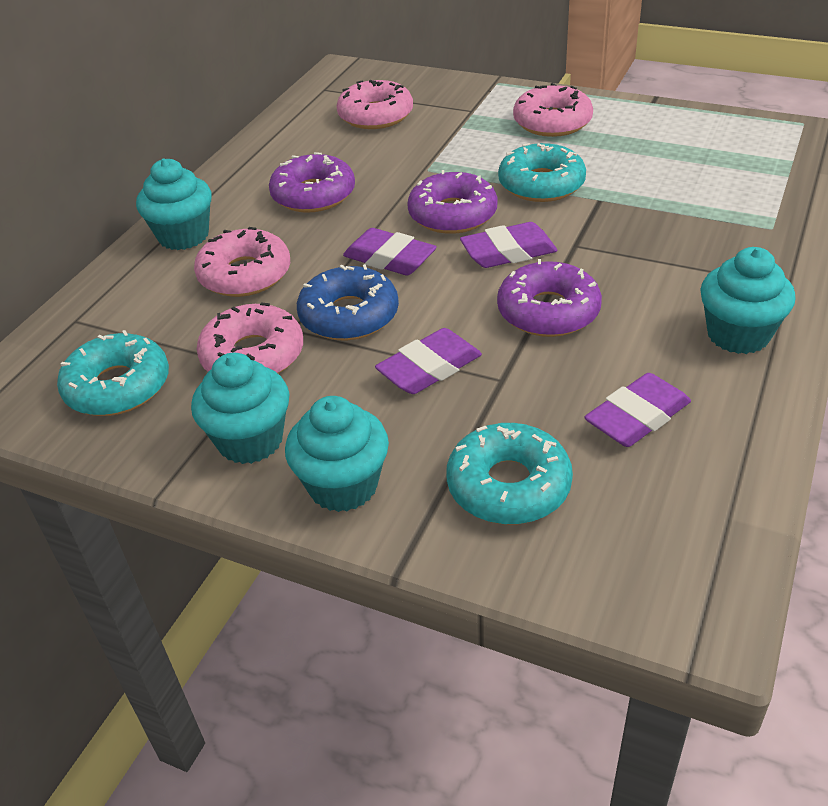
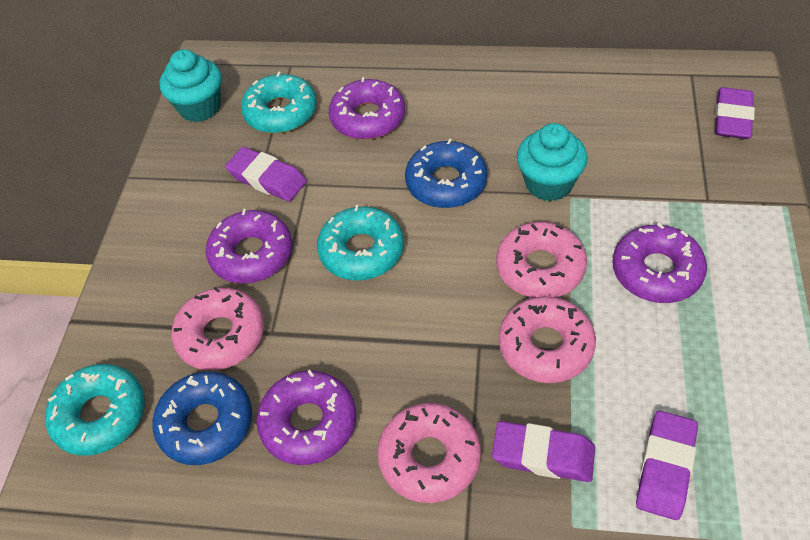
blue donut: [297,264,399,341] = 1 -> [153,372,252,465] [405,139,487,208] = 2
purple donut: [269,152,355,213] [407,170,498,234] [497,259,602,337] = 3 -> [206,209,292,284] [256,370,356,465] [329,77,405,140] [612,223,707,303] = 4
turquoise cupcake: [136,158,212,250] [191,353,289,464] [285,396,389,512] [700,247,796,354] = 4 -> [160,49,222,122] [517,123,587,201] = 2

